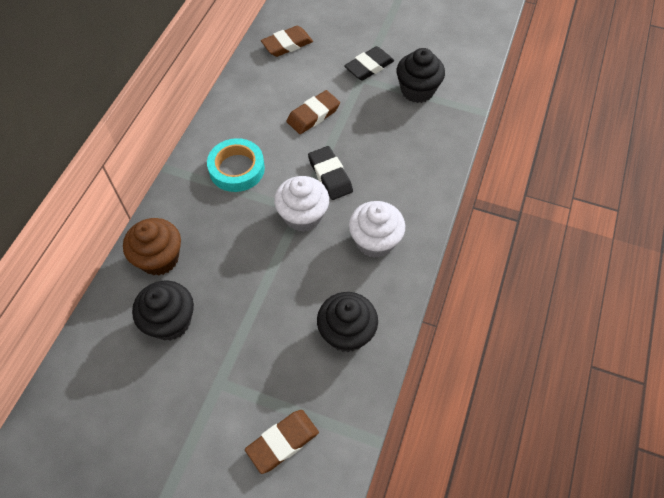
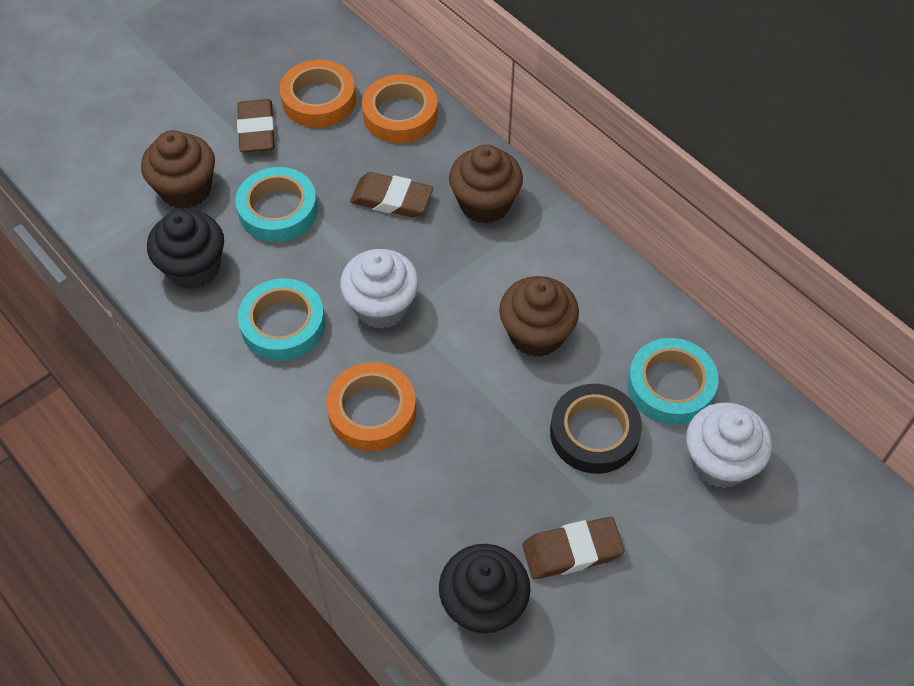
black cupcake: [132,281,194,341] [317,292,378,352] [397,48,445,103] = 3 -> [147,210,224,289] [439,544,530,635] = 2
black eraser: [308,146,353,200] [344,46,394,81] = 2 -> none = 0
black tape: none = 0 -> [550,384,642,474] = 1
brown cupcake: [123,218,181,276] = 1 -> [141,130,215,209] [449,144,523,223] [499,276,579,357] = 3
orange tape: none = 0 -> [280,60,356,128] [326,362,416,451] [362,74,438,144] = 3
turquoise tape: [207,138,265,192] = 1 -> [235,167,318,242] [238,278,325,361] [627,338,719,425] = 3

